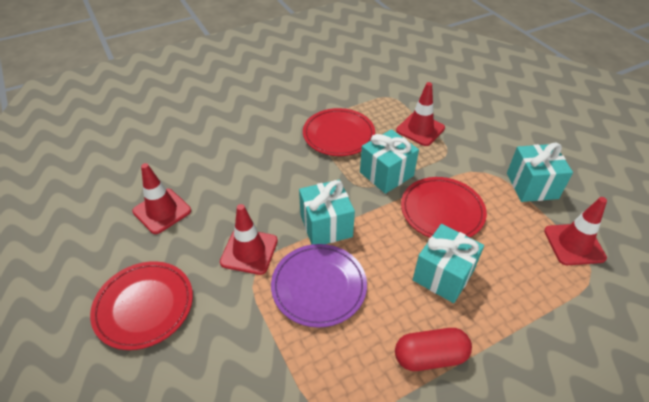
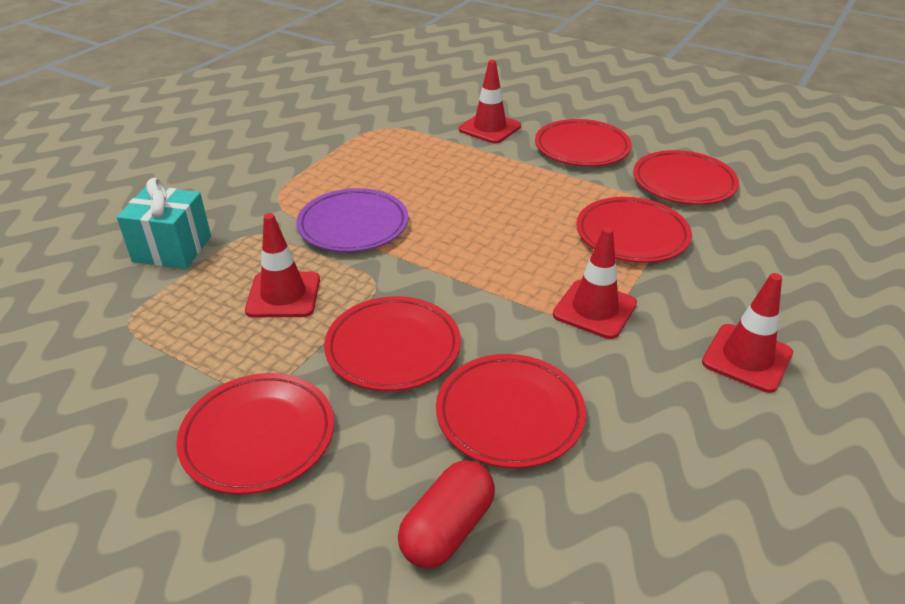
red plate: [90,261,193,350] [303,108,375,156] [401,177,487,237] = 3 -> [176,373,334,494] [324,296,461,391] [436,354,586,468] [535,119,632,166] [576,197,692,263] [633,150,739,205] = 6
turquoise gift: [299,180,355,245] [360,129,419,194] [413,224,484,303] [507,143,573,202] = 4 -> [117,178,211,269] = 1

